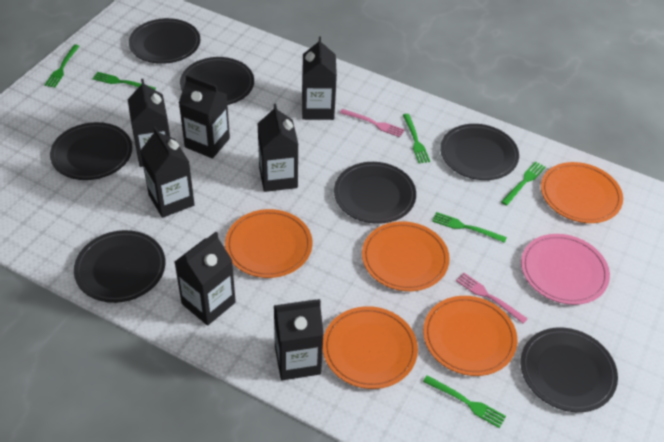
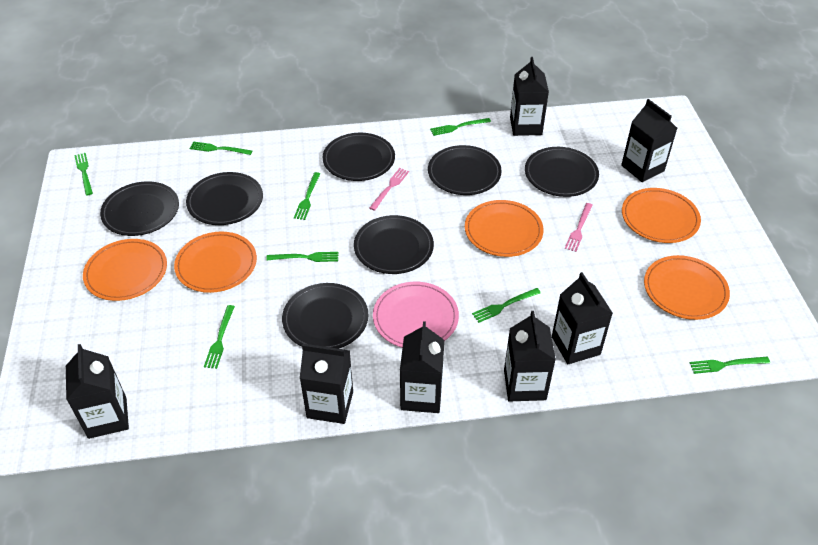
green fork: [45,44,80,88] [92,72,156,90] [403,114,430,163] [423,375,506,428] [432,212,507,243] [501,161,546,206] = 6 -> [74,153,93,195] [189,142,252,155] [204,305,235,369] [266,252,338,262] [294,172,320,220] [430,118,491,136] [472,288,541,323] [690,357,770,374] = 8

